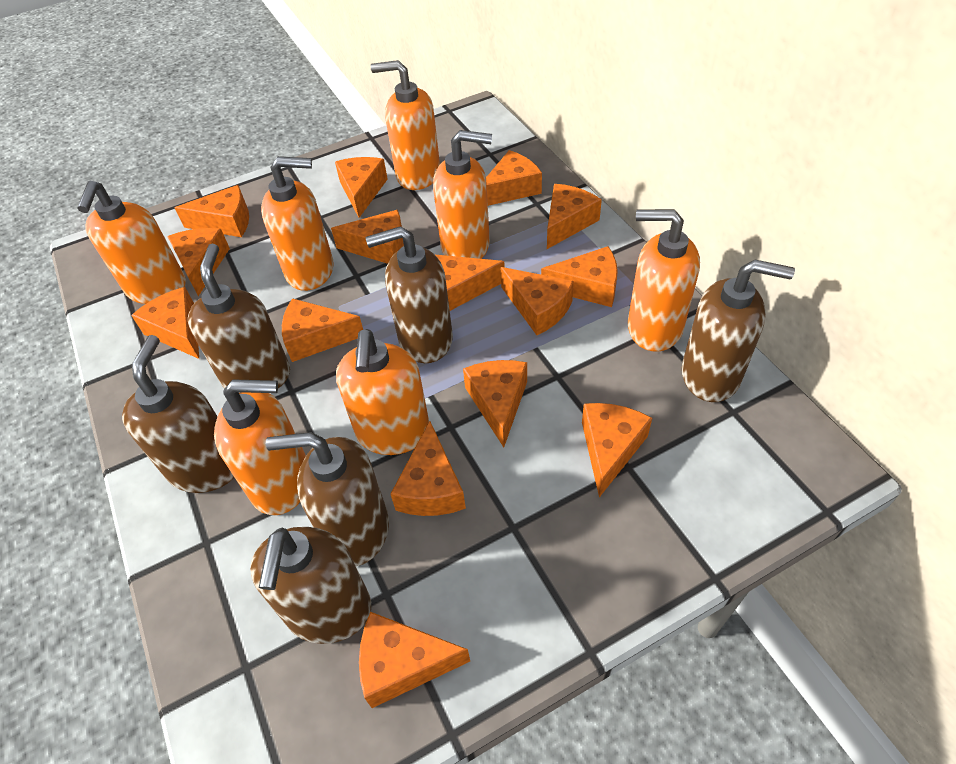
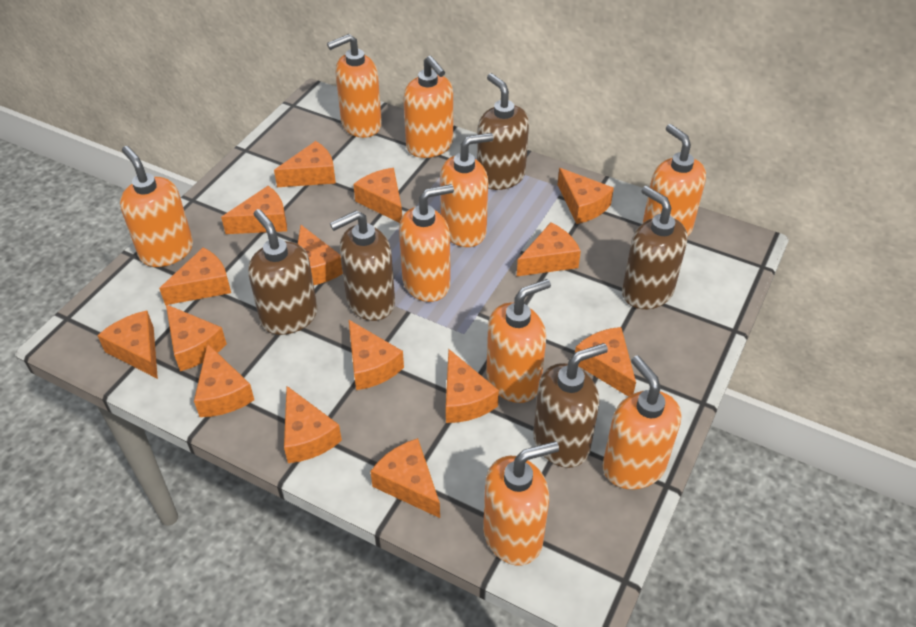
brown soap dispenser: [122,335,234,493] [188,244,290,393] [250,527,371,644] [266,432,389,566] [366,226,453,363] [682,260,795,402] = 6 -> [248,209,317,335] [330,210,395,321] [477,73,529,190] [533,343,608,468] [622,186,688,309] = 5
orange soap dispenser: [77,181,186,304] [214,380,306,515] [261,156,333,291] [336,329,429,455] [371,60,440,190] [433,130,492,259] [628,209,700,352] = 7 -> [120,146,193,267] [327,34,382,138] [399,184,454,302] [403,56,453,158] [440,133,493,247] [483,441,559,565] [486,279,551,403] [602,356,681,489] [642,124,706,236] = 9

